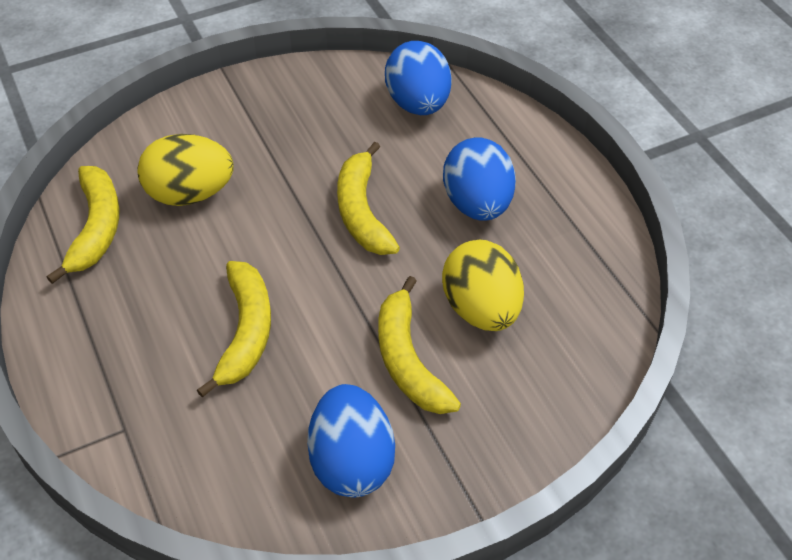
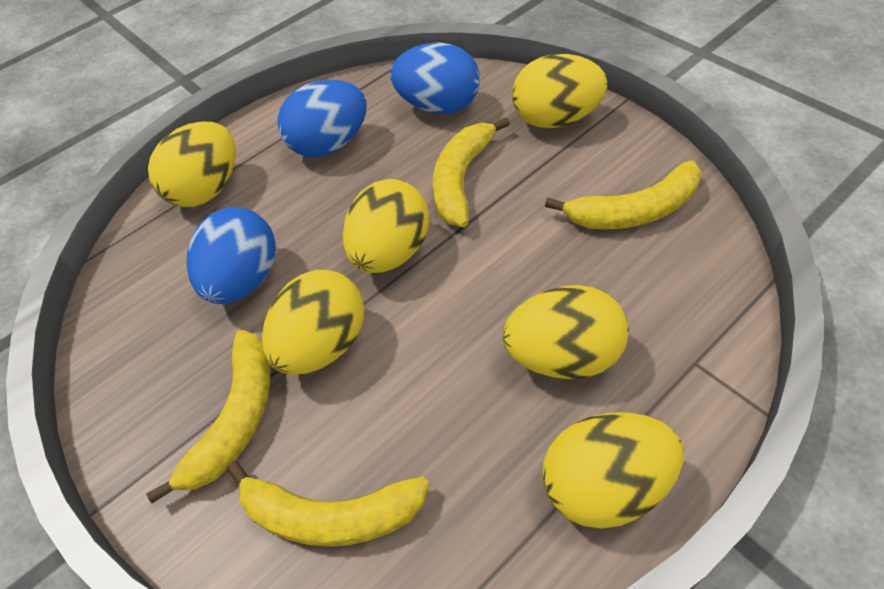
yellow egg: [137,134,234,206] [442,240,524,331] = 2 -> [148,122,236,207] [262,270,364,375] [343,179,429,273] [503,285,629,379] [512,54,607,128] [542,412,683,529] = 6

